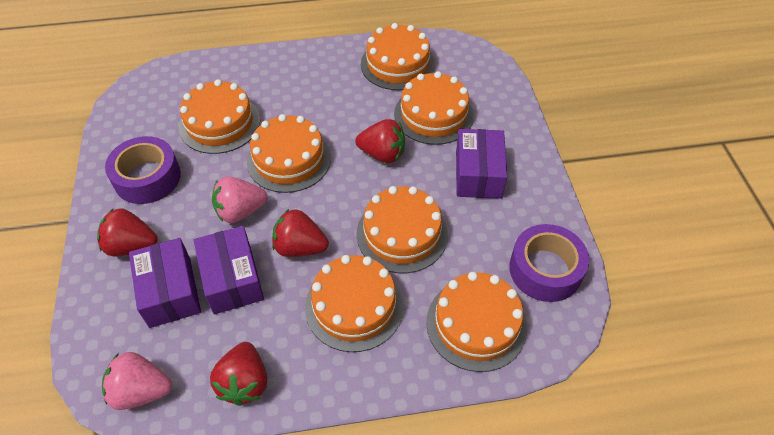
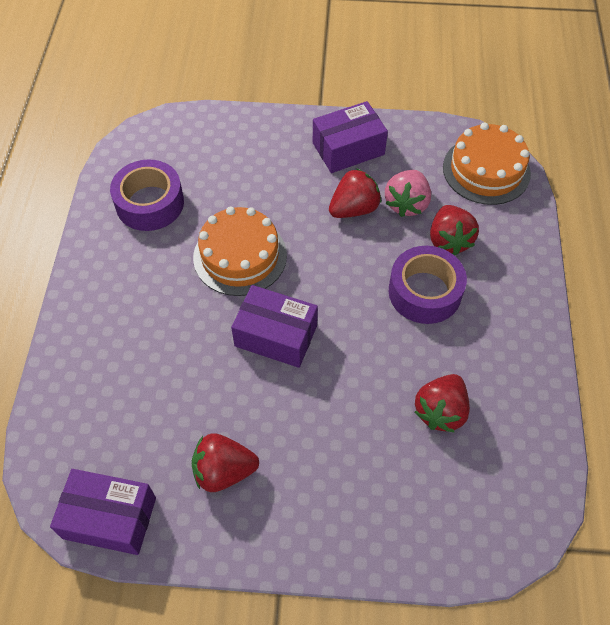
orange cake: [179,79,260,154] [247,114,331,193] [305,255,404,352] [357,186,448,273] [361,23,435,90] [394,71,474,145] [426,272,527,372] = 7 -> [193,207,287,296] [443,122,531,205] = 2
pink strawberry: [102,352,172,410] [212,176,268,223] = 2 -> [385,170,431,217] = 1

